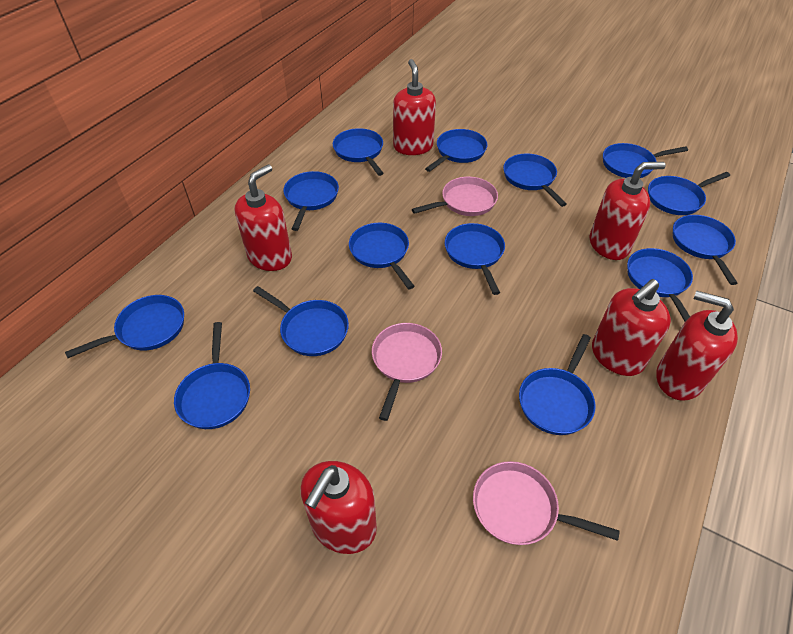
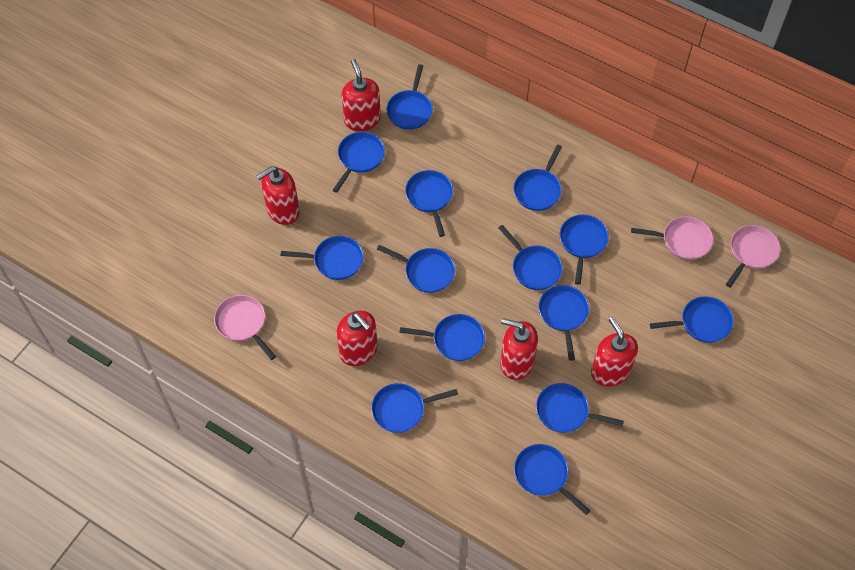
red soap dispenser: [235,164,292,271] [300,461,377,554] [393,59,436,155] [590,162,666,260] [592,279,671,376] [656,291,738,401] = 6 -> [256,166,300,225] [336,310,377,366] [341,59,381,131] [500,318,538,380] [591,317,638,387] = 5

